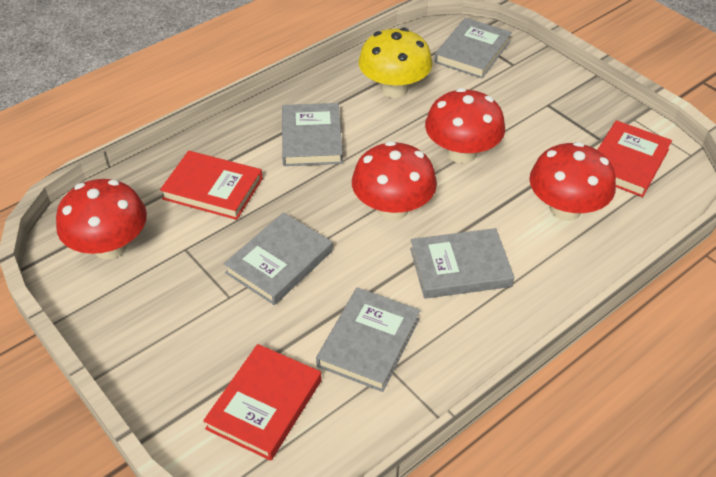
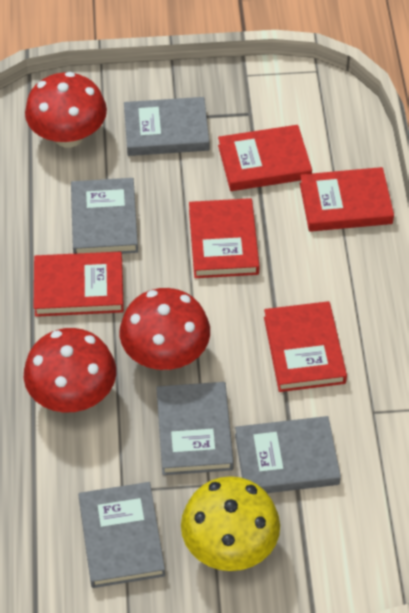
red book: [160,151,263,220] [203,344,322,461] [597,120,672,197] = 3 -> [34,252,124,317] [189,198,260,278] [218,125,312,191] [264,301,347,392] [300,167,394,232] = 5
red mushroom: [56,179,147,259] [352,141,437,220] [425,88,505,163] [529,142,616,221] = 4 -> [24,328,116,413] [25,72,107,148] [120,288,210,370] = 3

